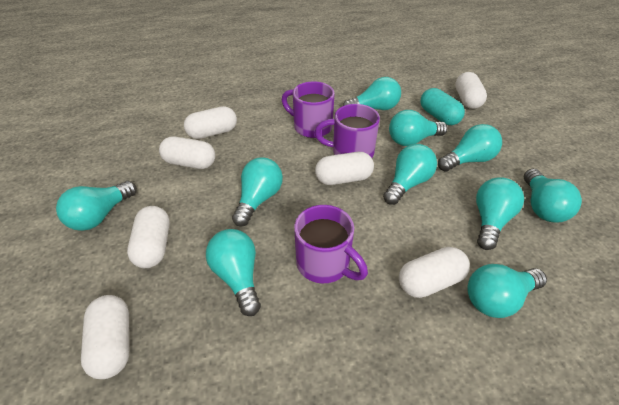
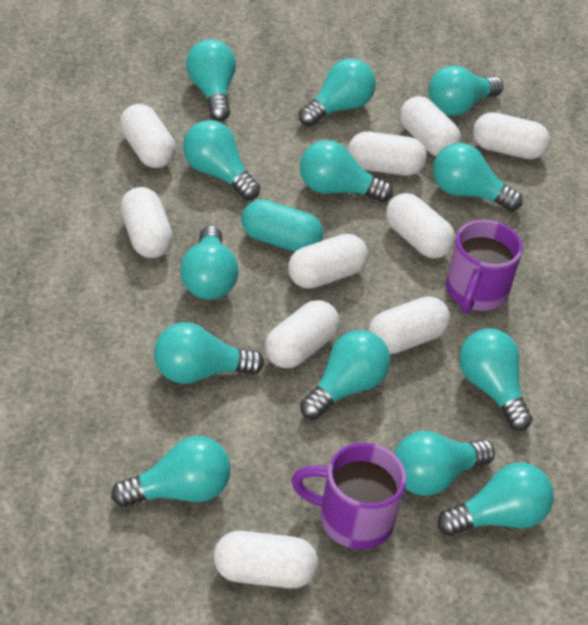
purple mug: [282,81,335,138] [294,205,368,283] [315,104,380,158] = 3 -> [291,443,406,549] [446,220,523,314] = 2
turquoise light bulb: [56,181,137,231] [206,229,261,316] [232,158,283,226] [343,77,401,110] [383,144,437,205] [389,110,447,146] [438,124,502,172] [467,264,547,318] [476,177,524,250] [524,169,582,222] = 10 -> [111,436,231,507] [154,322,264,384] [180,226,238,300] [183,120,260,200] [186,39,236,121] [299,58,376,126] [300,140,393,203] [300,330,391,420] [394,431,495,496] [428,66,503,116] [433,143,523,211] [438,463,554,536] [459,328,533,431] = 13
white capsule: [81,295,130,379] [127,206,170,268] [159,136,215,169] [184,106,237,139] [315,152,374,185] [399,247,470,298] [455,72,487,109] = 7 -> [120,104,176,168] [120,187,173,258] [214,531,318,588] [265,300,339,369] [288,234,368,289] [348,132,427,176] [368,297,450,354] [386,193,455,259] [400,96,461,156] [473,112,550,159] = 10

